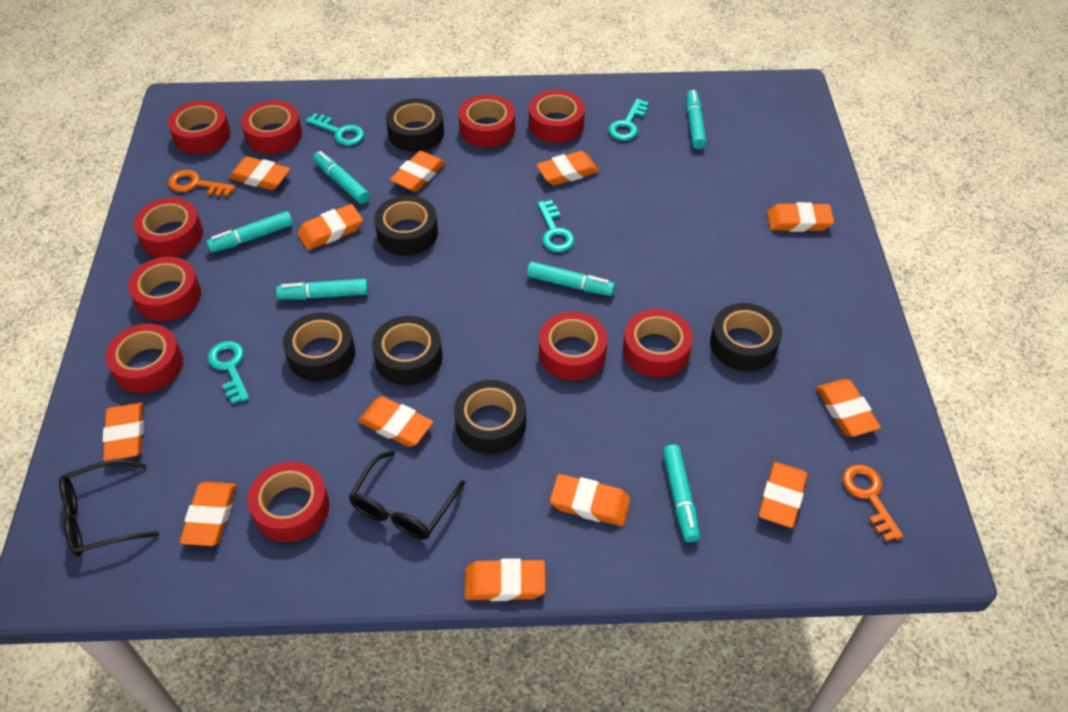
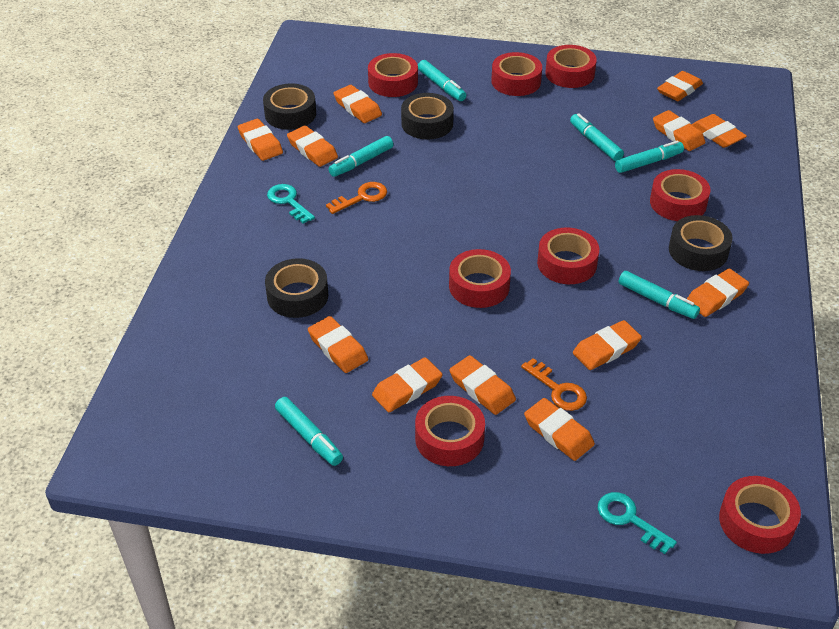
black glasses: [59,459,159,556] [349,450,465,540] = 2 -> none = 0
black tape: [283,313,355,381] [372,316,442,385] [374,195,438,256] [386,98,444,152] [454,380,526,454] [710,303,782,371] = 6 -> [263,83,316,130] [265,258,328,318] [401,93,454,140] [669,215,733,271] = 4
red tape: [105,324,183,393] [128,257,201,321] [133,198,203,258] [168,101,231,154] [241,100,302,154] [247,462,330,542] [458,94,515,148] [529,90,585,143] [539,312,607,381] [623,309,693,378] = 10 -> [368,53,418,97] [415,396,485,466] [449,249,511,308] [491,52,542,96] [537,228,599,284] [545,45,597,88] [650,169,711,221] [719,476,801,554] = 8
turquoise key: [207,341,249,404] [306,113,364,146] [538,200,575,252] [608,99,649,141] = 4 -> [267,184,315,224] [598,492,677,554] = 2

